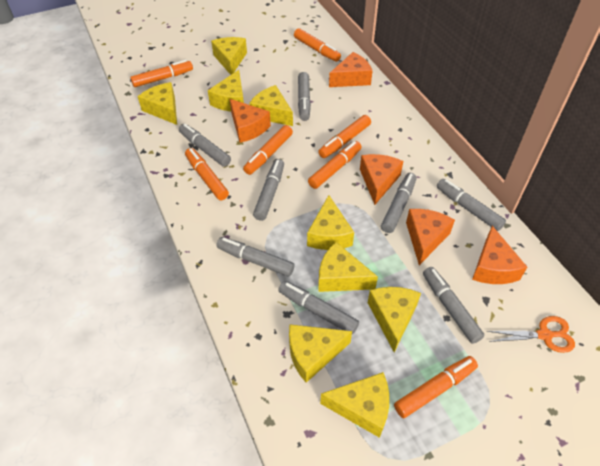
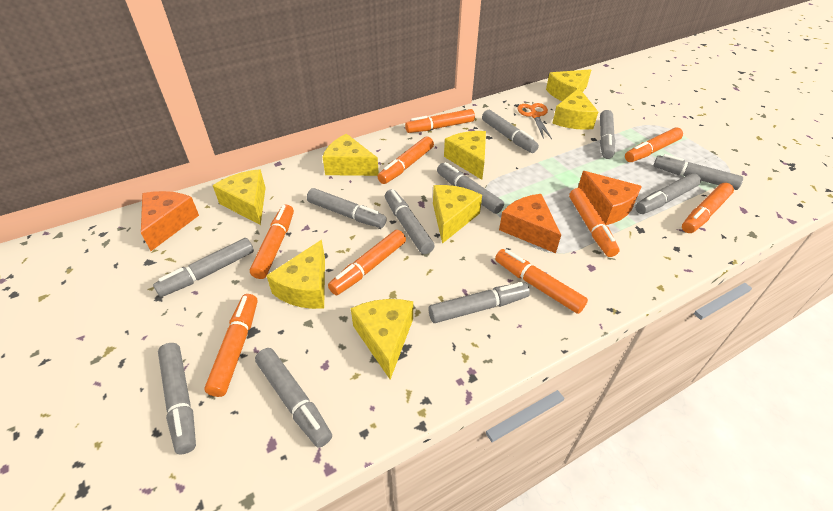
grey marker: [179,124,231,167] [216,237,295,277] [253,159,284,221] [278,281,359,334] [298,72,311,121] [381,173,417,233] [423,267,484,344] [437,179,506,231] = 8 -> [153,238,254,297] [158,343,196,454] [255,348,332,448] [307,188,387,228] [385,189,435,254] [428,282,530,323] [437,162,504,214] [482,110,539,153] [600,110,616,159] [635,173,701,214] [653,154,743,190] = 11
orange cheese: [230,99,271,143] [329,52,372,87] [360,154,403,205] [406,209,455,265] [472,226,527,284] = 5 -> [141,191,199,251] [499,194,561,253] [578,171,642,225] = 3
orange marker: [130,60,193,87] [185,148,229,200] [243,125,293,175] [294,28,341,62] [308,141,362,189] [318,115,371,158] [394,356,478,418] = 7 -> [204,294,257,397] [250,205,294,279] [328,230,406,295] [378,136,434,184] [405,109,475,133] [495,249,588,314] [569,188,620,257] [625,127,683,162] [682,183,734,233] = 9
yellow cheese: [138,82,177,125] [208,70,244,111] [211,37,247,75] [249,85,293,126] [289,324,352,383] [307,195,354,250] [318,242,378,292] [320,372,389,438] [368,287,421,352] = 9 -> [213,169,266,225] [266,240,325,309] [322,134,379,176] [351,299,413,379] [433,185,482,244] [444,131,486,180] [546,69,591,101] [552,88,598,130] = 8

